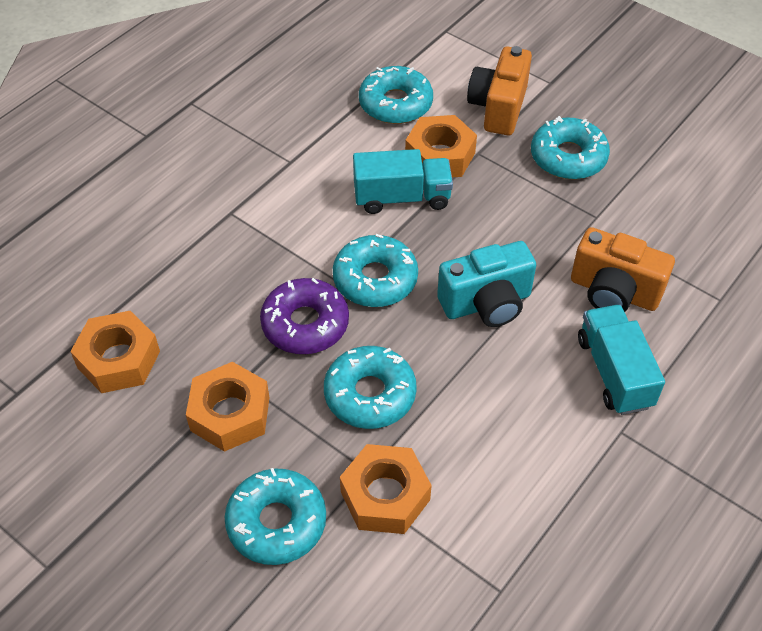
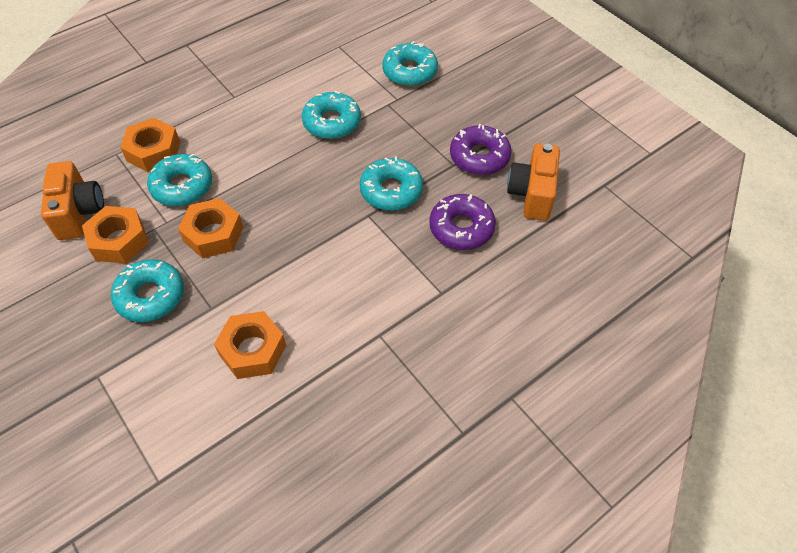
purple donut: [260,278,349,354] = 1 -> [429,194,496,250] [450,124,512,175] = 2
turquoise camera: [437,241,536,327] = 1 -> none = 0
turquoise truck: [353,149,453,214] [578,305,665,415] = 2 -> none = 0

